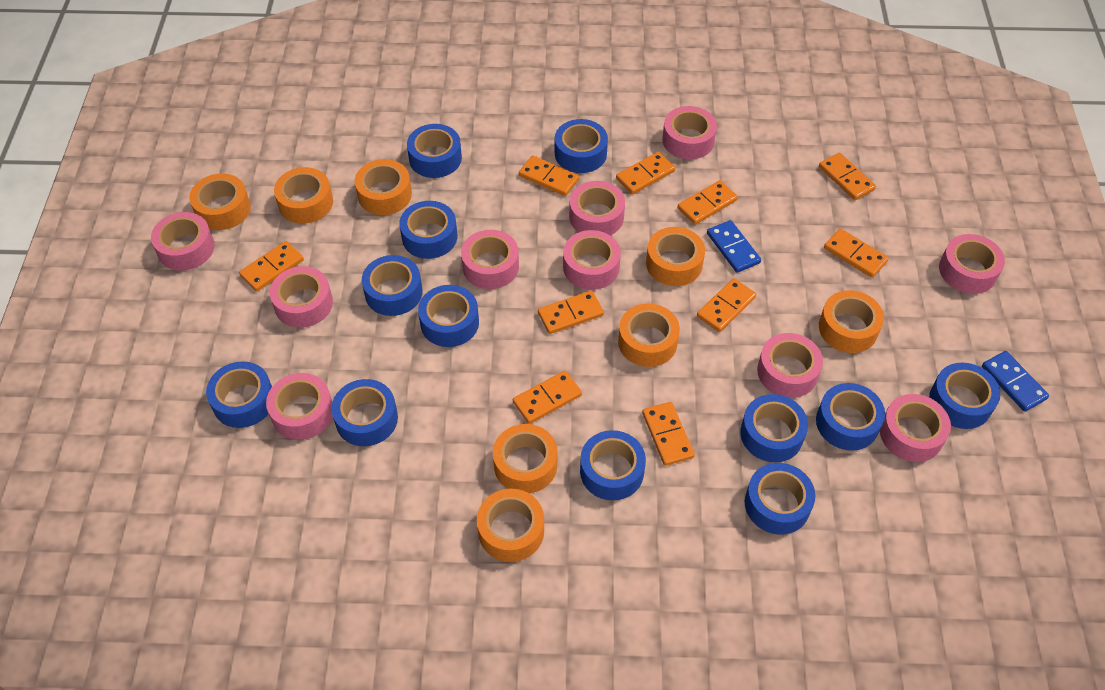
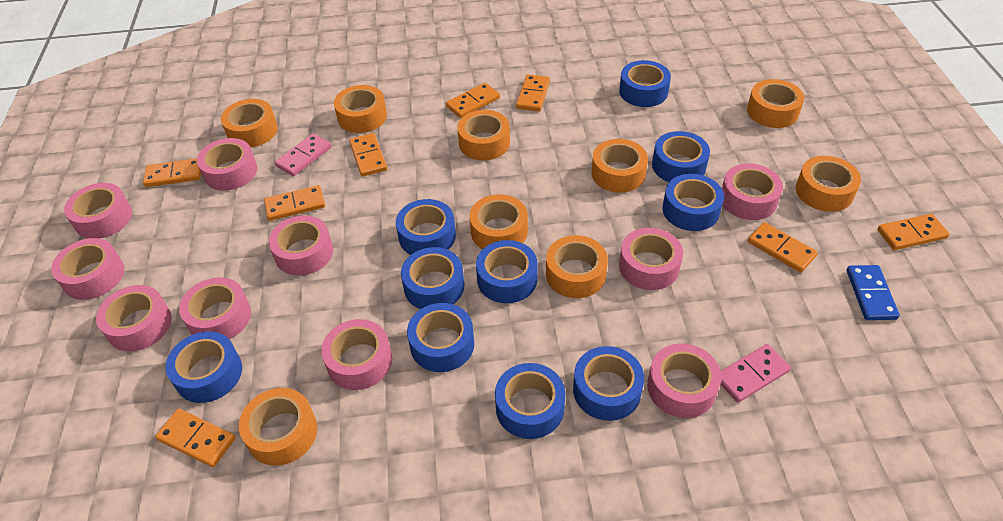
blue domino: [707,220,761,273] [982,351,1049,412] = 2 -> [846,265,900,320] = 1
blue tape: [206,361,272,428] [331,379,398,446] [362,255,422,316] [399,201,457,259] [407,124,462,178] [418,285,479,347] [555,119,608,173] [580,430,646,500] [740,394,808,462] [745,463,815,534] [816,383,885,451] [929,363,1000,429] = 12 -> [165,331,242,403] [396,199,456,255] [401,247,464,309] [407,303,474,372] [476,240,538,303] [495,363,565,439] [573,346,644,421] [619,60,671,107] [652,131,710,182] [663,174,724,231] = 10
orange domino: [239,241,304,291] [513,371,582,424] [519,155,579,196] [538,290,604,334] [616,152,675,194] [642,402,695,466] [677,180,738,225] [697,278,756,332] [819,153,876,200] [824,229,889,278] = 10 -> [143,158,201,187] [155,409,235,467] [264,185,325,221] [349,133,387,177] [446,83,500,118] [516,74,550,111] [748,222,818,273] [877,214,949,250] = 8
orange tape: [189,174,251,230] [274,167,333,224] [355,159,412,215] [477,489,544,562] [493,424,558,493] [618,303,680,367] [646,227,705,286] [819,290,884,353] = 8 -> [221,99,278,148] [239,388,317,466] [334,85,387,133] [457,110,510,160] [469,194,528,249] [546,235,608,298] [591,139,648,193] [747,79,804,128] [796,156,861,212] = 9
pink domino: none = 0 -> [275,134,332,176] [720,344,791,403] = 2

